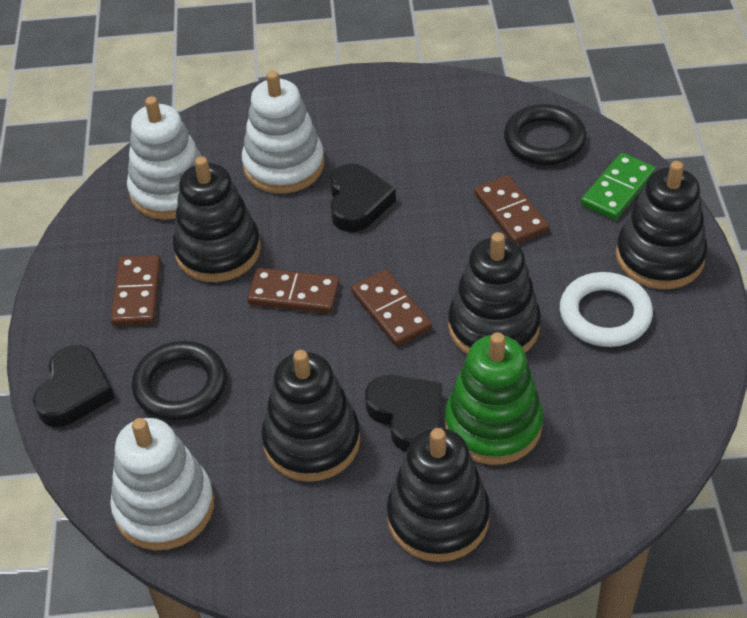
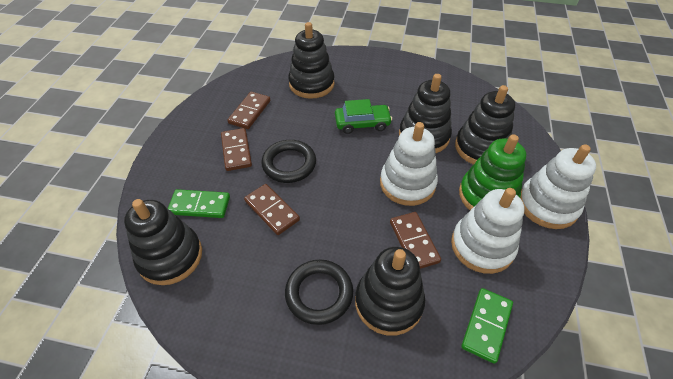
black heart: [33,345,115,427] [330,164,396,232] [365,375,442,452] = 3 -> none = 0
green car: none = 0 -> [335,99,392,134] = 1
green domino: [581,153,656,220] = 1 -> [168,189,230,218] [461,288,513,364] = 2
white ring: [560,272,653,347] = 1 -> none = 0

